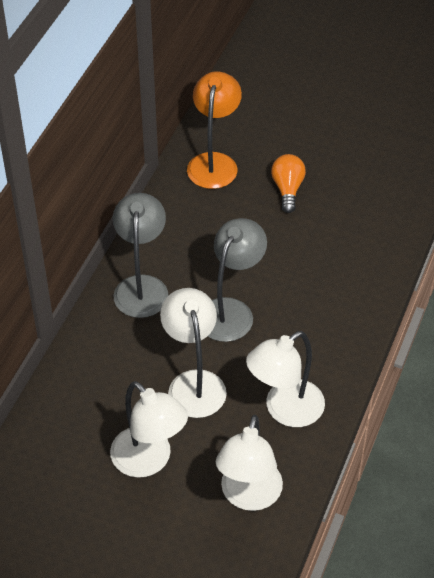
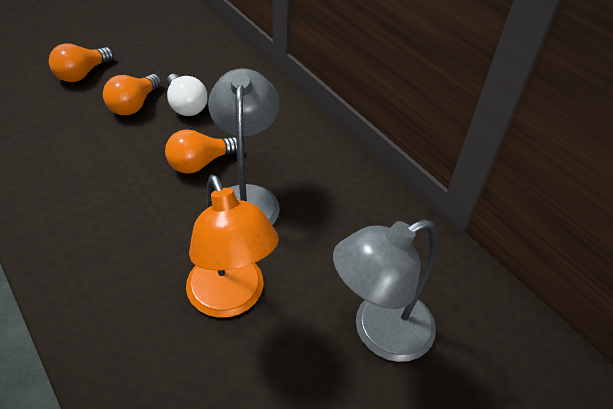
orange light bulb: [271,154,306,213] = 1 -> [49,43,113,82] [103,74,161,115] [165,129,237,174] = 3
white lamp: [110,381,188,478] [160,288,227,418] [216,415,283,511] [246,331,325,427] = 4 -> none = 0
white light bulb: none = 0 -> [167,74,208,116] = 1

